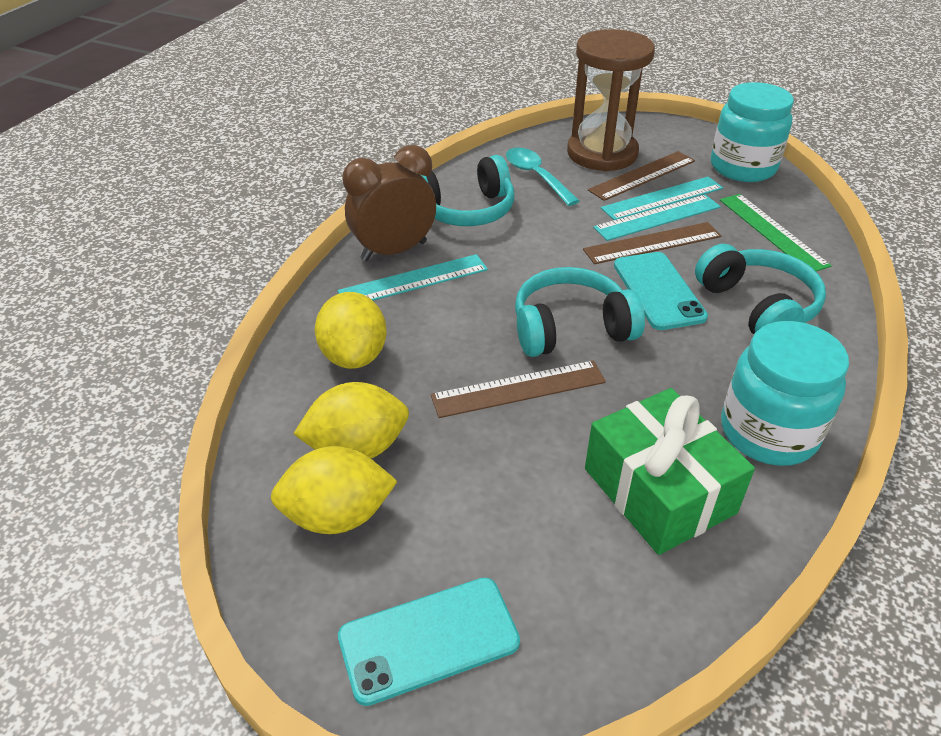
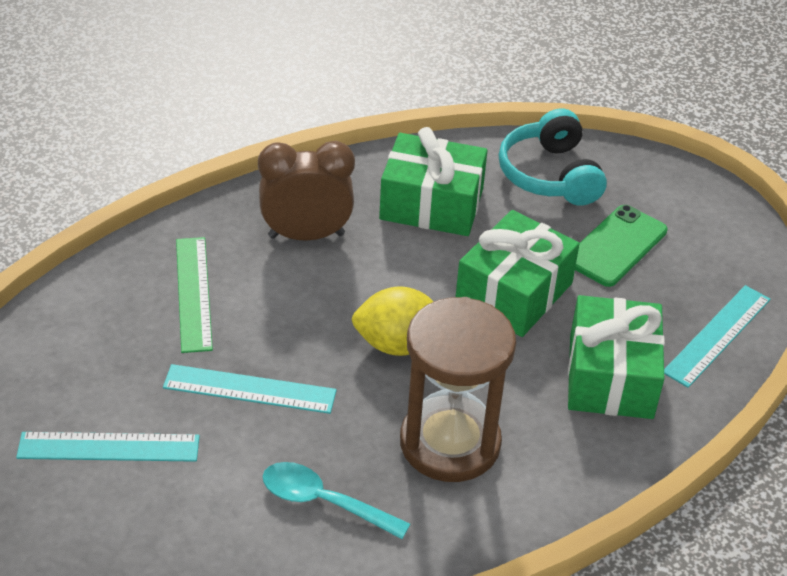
brown ruler: [431,361,606,418] [583,222,722,264] [588,151,695,201] = 3 -> none = 0
green gift: [585,388,755,555] = 1 -> [379,127,488,236] [456,210,580,337] [568,295,665,419] = 3
green phone: none = 0 -> [575,205,668,287] = 1
turquoise headphones: [421,155,514,226] [515,267,645,357] [695,244,826,334] = 3 -> [499,109,607,205] = 1
turquoise jar: [711,82,794,182] [721,321,849,466] = 2 -> none = 0
turquoise phone: [338,578,520,706] [614,252,708,330] = 2 -> none = 0
yellow lemon: [271,446,398,534] [293,382,409,458] [315,292,387,369] = 3 -> [351,286,434,356] = 1

